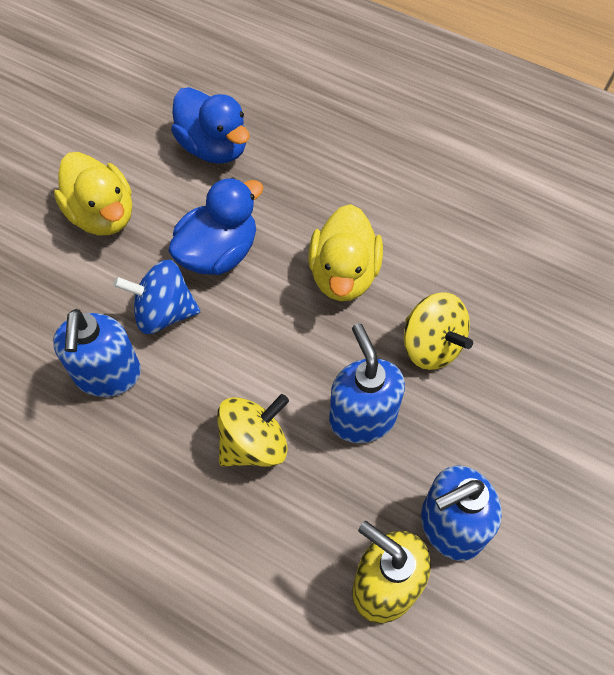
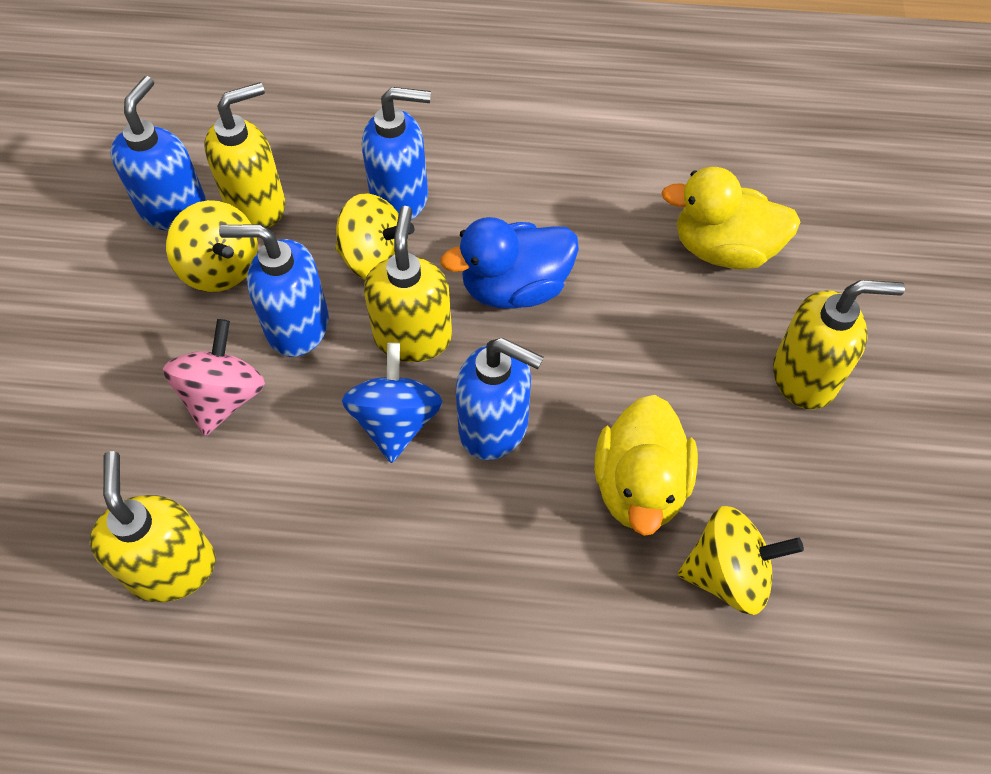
blue duck: [168,177,263,275] [171,87,250,164] = 2 -> [440,217,579,309] = 1
blue soap dispenser: [53,309,141,397] [329,323,405,443] [421,466,502,561] = 3 -> [110,76,207,231] [219,224,329,357] [362,87,431,220] [456,338,544,460] = 4
pink spinning top: none = 0 -> [163,319,265,436] = 1
yellow soap dispenser: [352,521,431,623] = 1 -> [89,451,216,602] [204,82,286,228] [364,206,452,362] [773,280,905,410] = 4
yellow spinning top: [217,394,289,467] [404,292,473,370] = 2 -> [166,200,258,292] [335,193,414,280] [678,506,804,615] = 3

